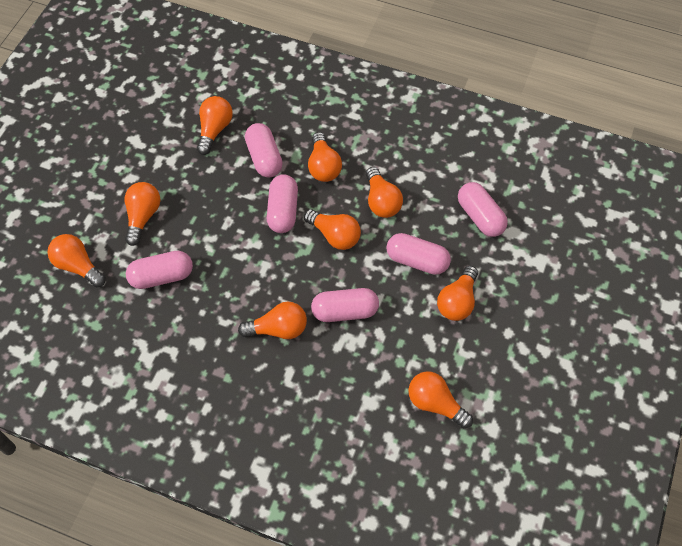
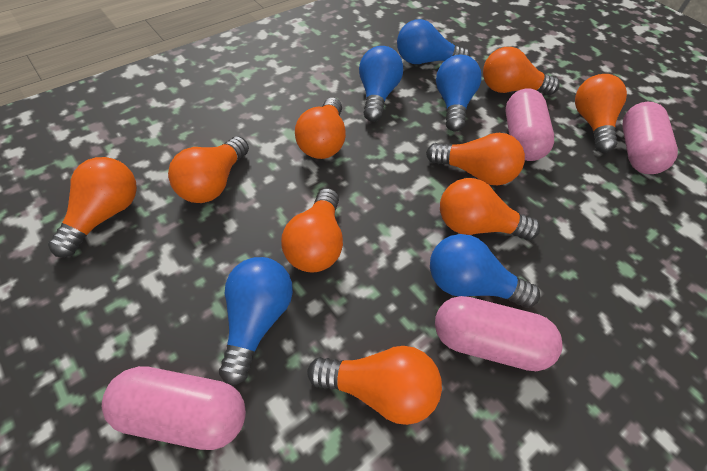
blue light bulb: none = 0 -> [219,257,293,385] [359,46,403,122] [397,19,470,64] [430,234,540,308] [436,55,482,131] = 5
pink capsule: [126,251,193,289] [245,123,283,178] [267,174,298,233] [311,288,379,322] [386,233,451,275] [458,182,508,237] = 6 -> [102,366,246,450] [435,296,563,371] [505,88,554,161] [623,102,678,174] = 4

